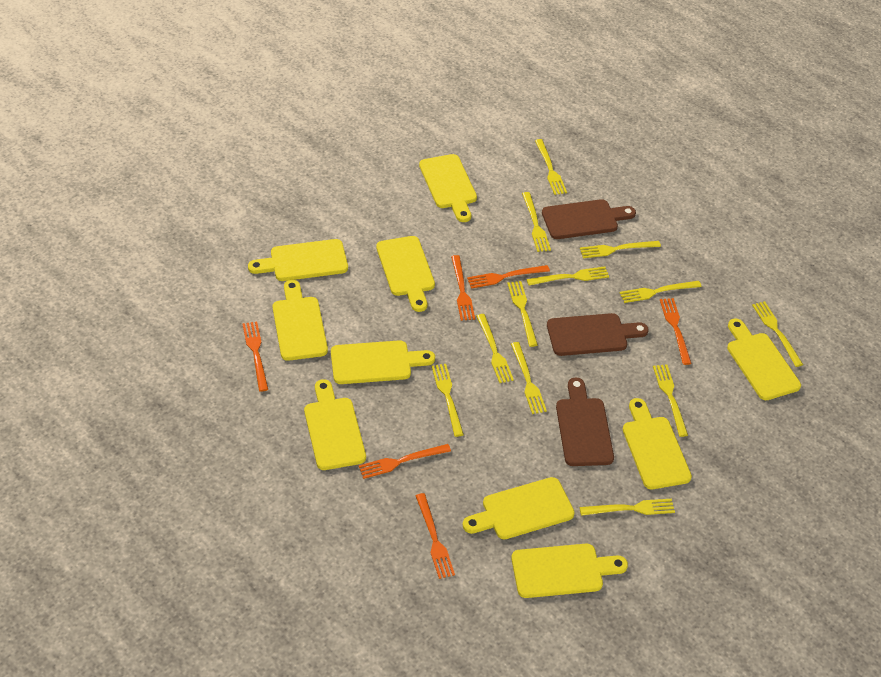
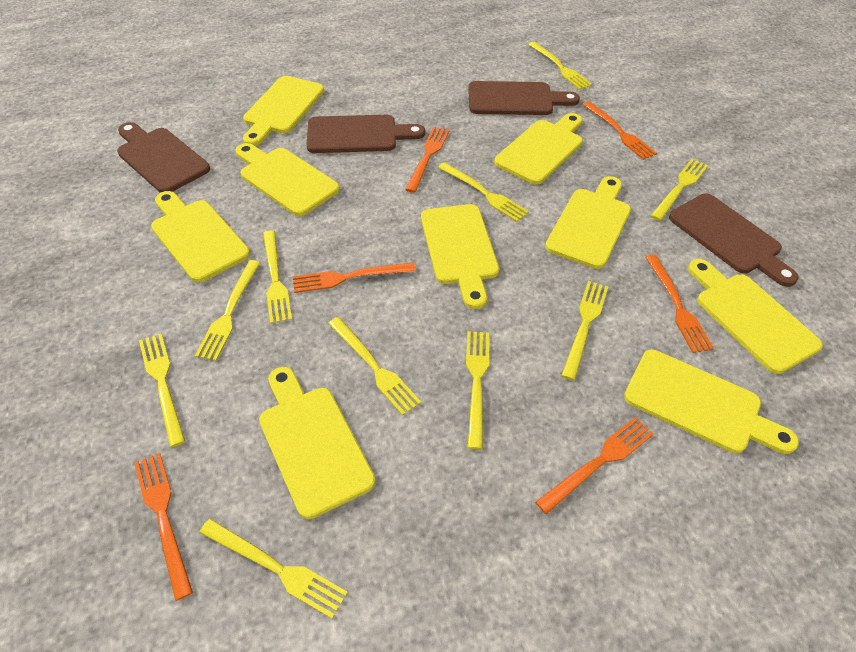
brown cutting board: [542,199,636,239] [547,313,649,356] [556,378,614,466] = 3 -> [117,122,210,193] [306,115,425,153] [468,81,580,115] [669,193,799,287] = 4
yellow cutting board: [248,239,348,281] [273,280,328,361] [304,379,366,470] [331,340,435,384] [376,236,435,312] [419,154,477,222] [462,477,575,539] [511,544,628,598] [623,398,692,489] [727,318,801,400] = 10 -> [151,191,250,282] [236,143,340,216] [243,76,324,146] [259,367,375,519] [421,204,499,309] [494,113,583,185] [545,176,631,269] [624,350,799,454] [688,259,823,374] = 9
yellow fork: [431,364,464,437] [476,314,514,383] [507,281,538,347] [511,342,547,414] [522,192,551,252] [527,266,609,286] [535,139,567,195] [579,499,675,516] [580,241,661,258] [620,281,702,303] [653,364,688,437] [752,301,803,367] = 12 -> [139,333,186,447] [195,260,260,361] [199,519,348,619] [263,230,292,324] [328,317,421,416] [438,162,529,222] [466,331,489,450] [528,42,592,90] [561,281,608,381] [651,159,708,221] = 10

